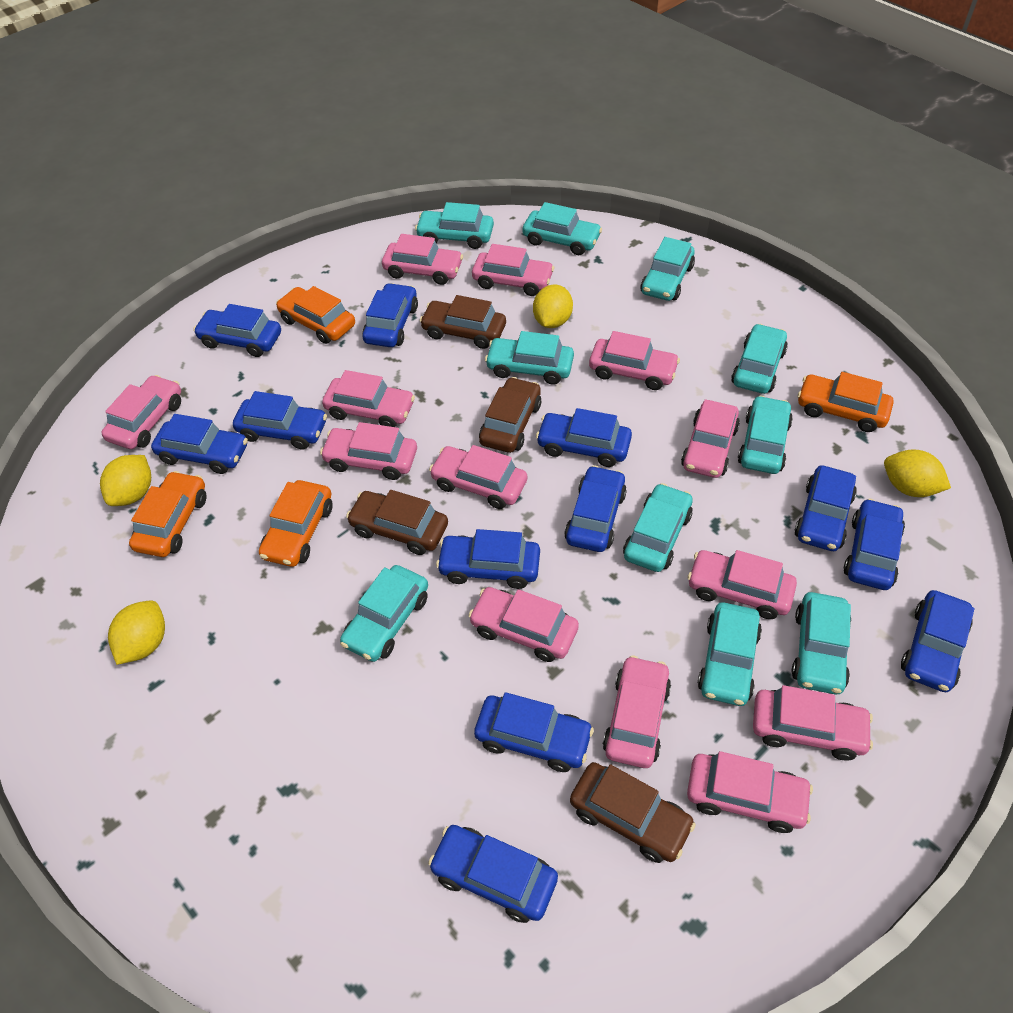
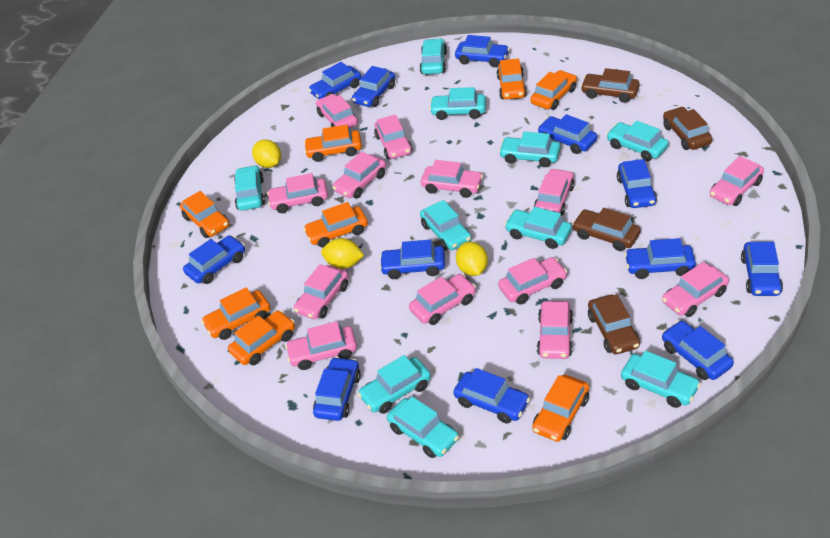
orange car: [129,471,206,557] [259,480,333,567] [276,286,355,344] [798,372,894,432] = 4 -> [180,191,229,238] [201,287,270,340] [228,310,295,365] [303,202,368,248] [304,125,362,162] [497,58,527,99] [530,70,577,110] [532,374,589,442] = 8
yellow lemon: [100,455,151,506] [108,600,165,665] [533,284,573,328] [884,449,951,497] = 4 -> [252,139,281,168] [321,238,364,269] [456,242,488,276] = 3

